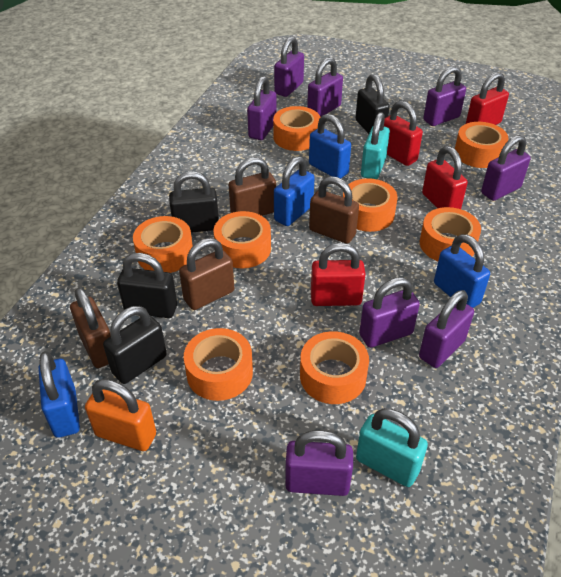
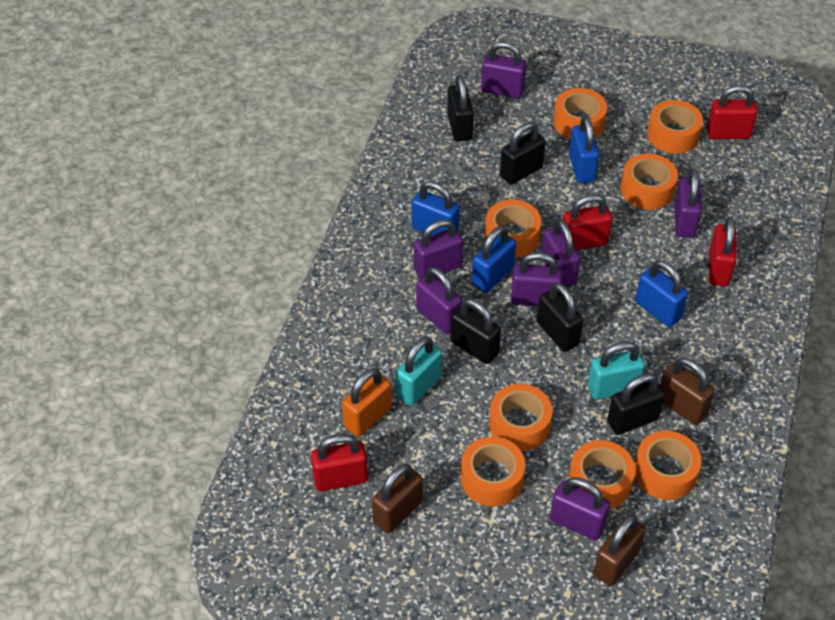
black padlock: [103,306,167,384] [117,253,177,318] [169,171,219,233] [356,74,390,134] = 4 -> [447,75,474,142] [451,299,501,364] [500,122,546,185] [537,282,583,352] [607,373,665,435] = 5
brown padlock: [70,288,111,368] [179,238,234,310] [229,157,276,216] [309,176,359,244] = 4 -> [372,464,423,534] [593,514,646,586] [660,358,715,425] = 3
purple padlock: [247,76,277,140] [274,37,304,97] [285,430,353,496] [307,57,343,117] [359,277,420,348] [419,290,474,368] [423,66,466,126] [481,135,531,201] = 8 -> [414,219,463,279] [416,267,462,334] [481,41,527,99] [511,252,562,307] [542,219,580,287] [550,477,610,541] [674,169,702,238] = 7

